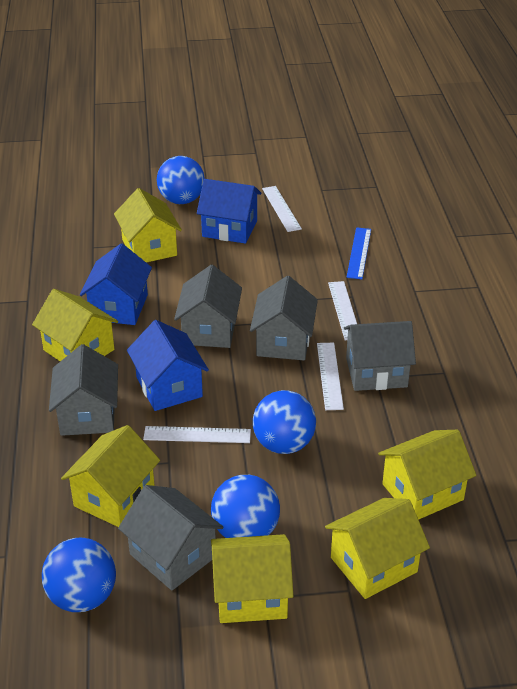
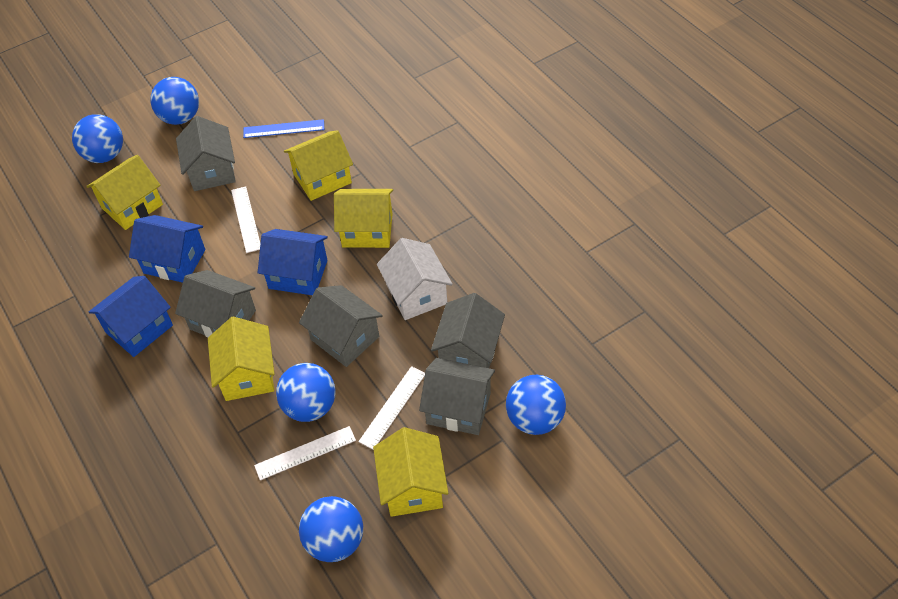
blue ball: [42,538,116,612] [157,156,205,204] [211,475,280,538] [253,390,316,454] = 4 -> [72,114,123,163] [150,77,199,125] [276,363,336,422] [299,496,363,562] [506,375,566,435] = 5
white house: none = 0 -> [377,238,453,320] = 1
white ruler: [143,426,251,443] [262,186,302,232] [317,343,344,410] [328,281,357,340] = 4 -> [231,186,261,253] [254,426,356,481] [358,366,425,450] = 3
yellow house: [32,289,118,361] [61,425,160,527] [114,188,182,263] [211,534,294,623] [325,498,430,599] [378,430,476,520] = 6 -> [86,155,163,230] [208,317,275,401] [284,130,353,201] [334,189,393,248] [373,427,448,517] = 5

